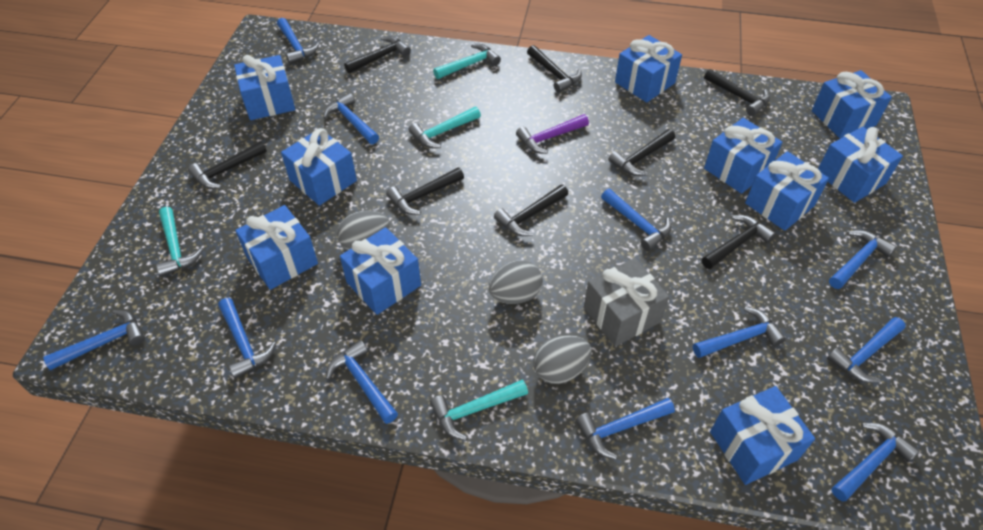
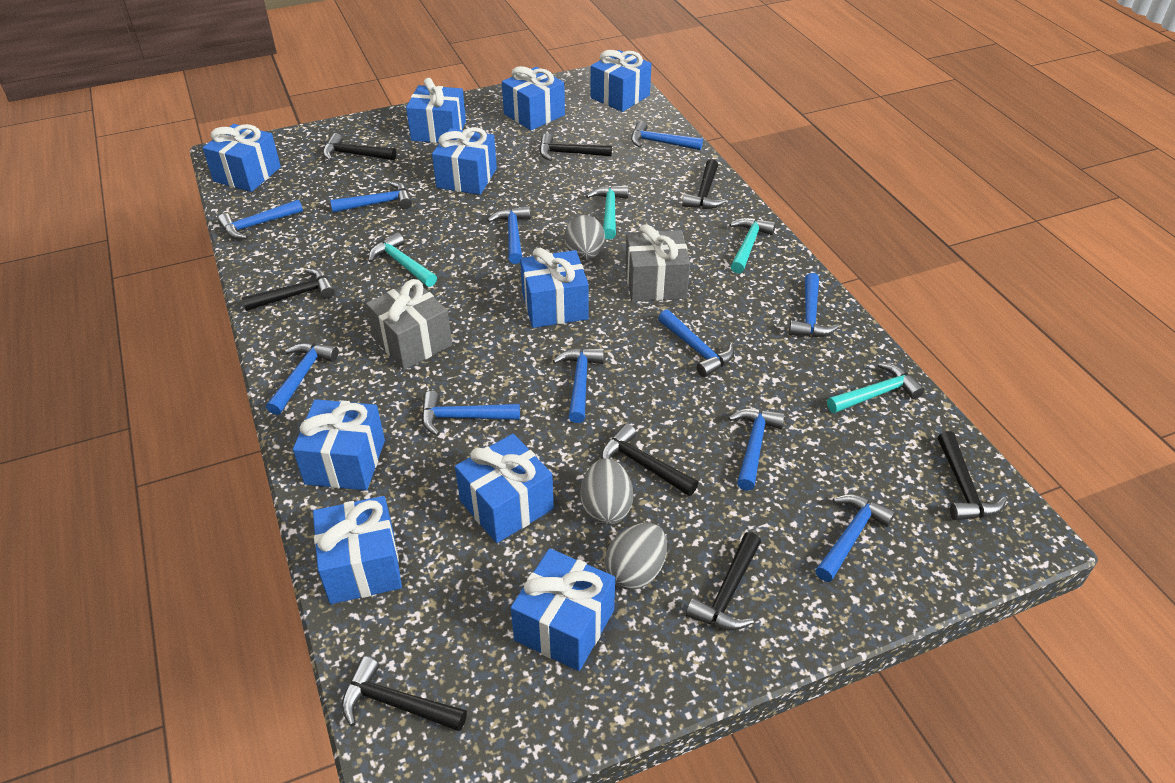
grey gift: [584,258,669,347] = 1 -> [366,279,452,370] [625,224,690,302] = 2
purple hammer: [516,114,589,154] = 1 -> none = 0

